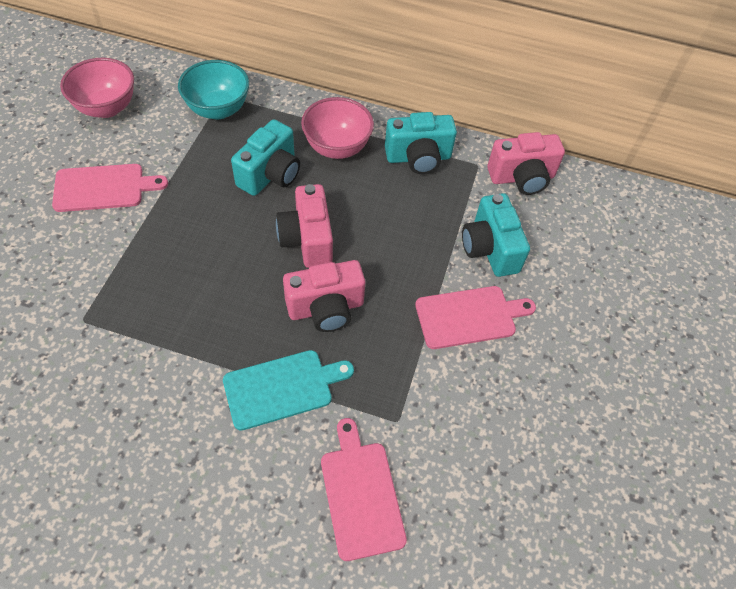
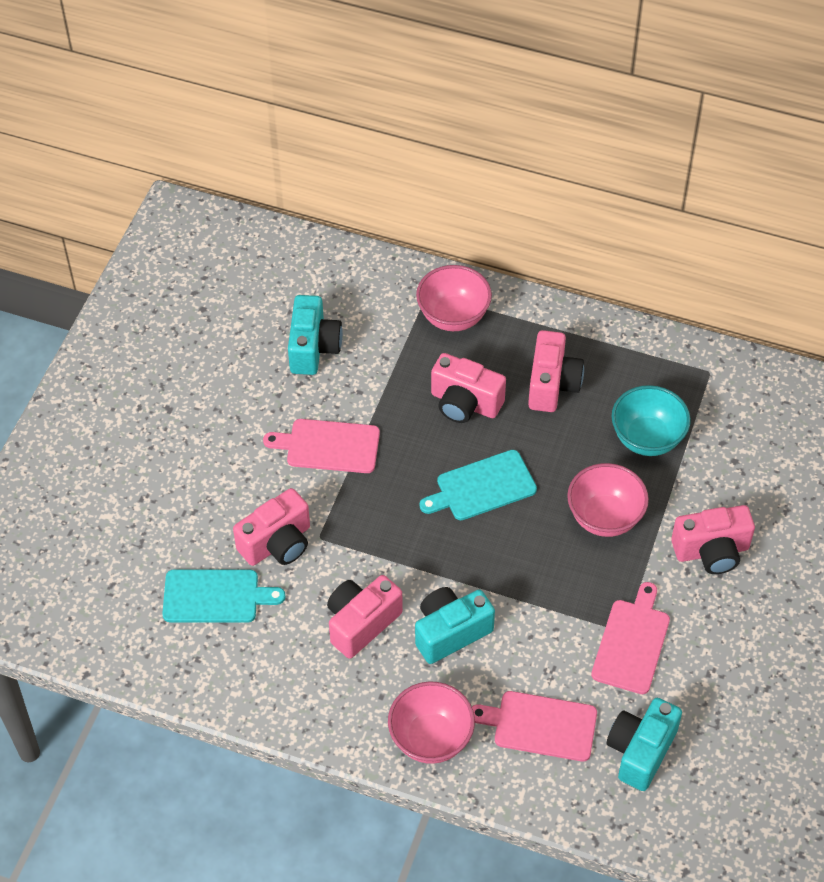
pink bowl: [60,58,134,118] [301,97,374,159] = 2 -> [388,682,475,764] [416,265,492,331] [567,463,649,537] = 3
pink camera: [276,184,333,268] [283,260,365,332] [487,132,565,195] = 3 -> [233,488,310,566] [327,575,403,659] [431,353,506,423] [528,330,584,412] [671,505,755,574] = 5
turquoise cutting board: [223,350,354,431] = 1 -> [162,569,286,623] [419,450,537,520] = 2

